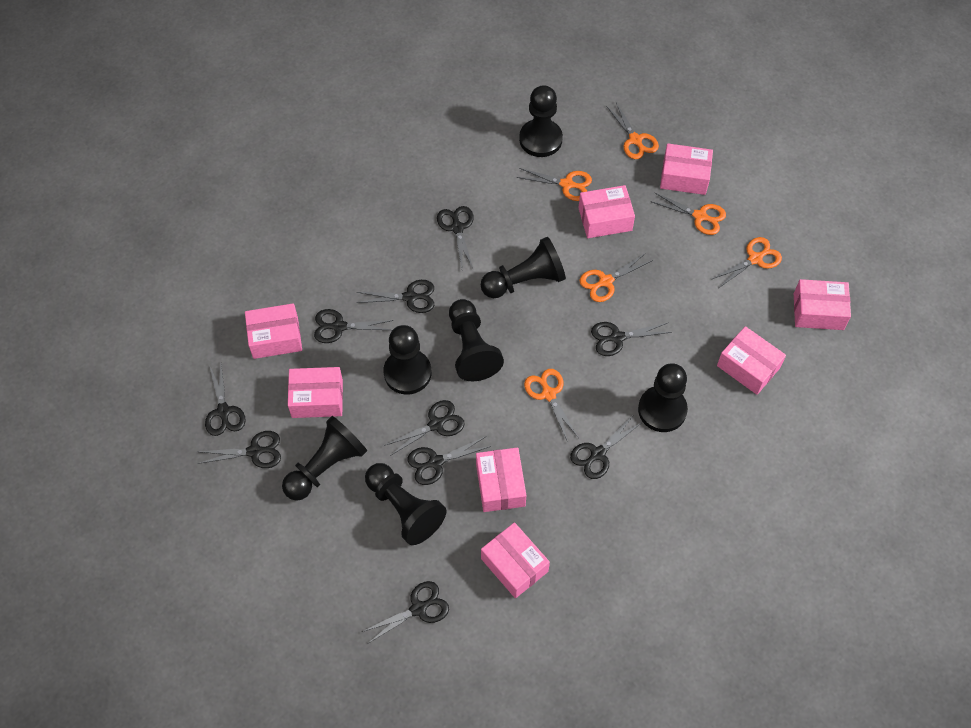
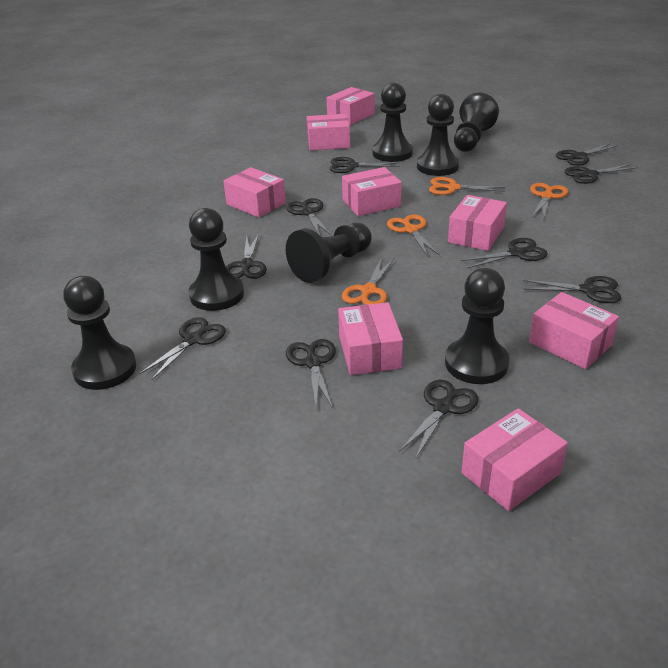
orange scissors: [516,168,592,201] [524,369,579,442] [579,253,653,302] [606,102,659,159] [650,192,726,235] [712,237,782,288] = 6 -> [342,257,394,305] [387,215,440,257] [429,177,505,195] [530,183,568,221] = 4

